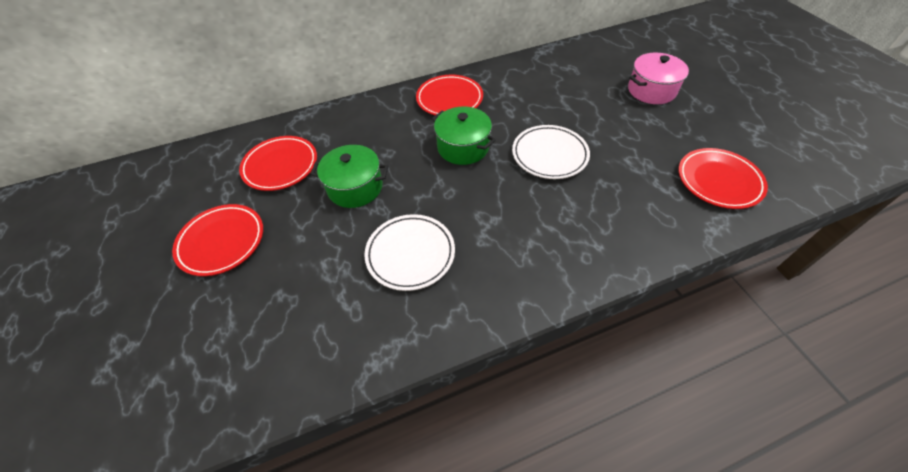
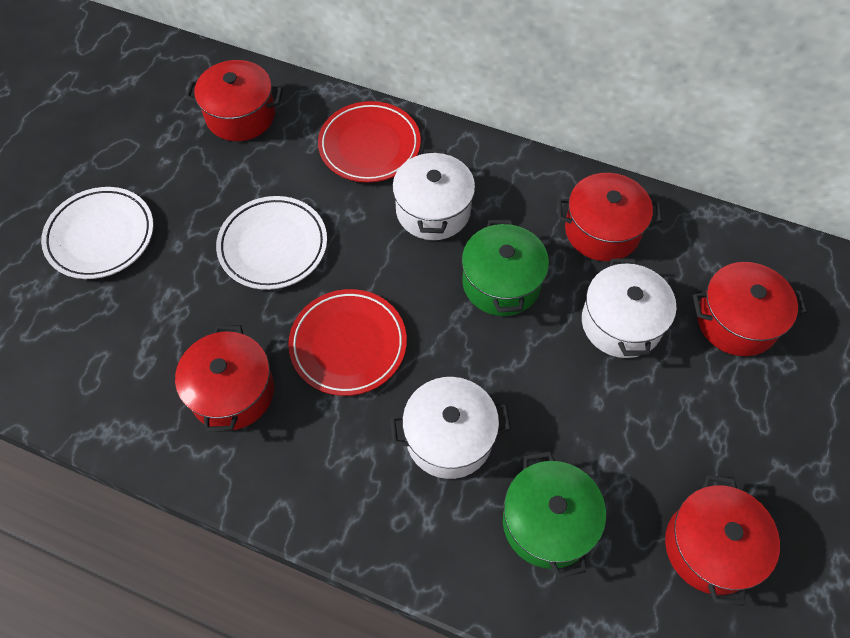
pink pot: [628,53,689,104] = 1 -> none = 0
red plate: [172,204,263,276] [239,136,317,191] [416,75,483,115] [679,148,768,209] = 4 -> [288,289,407,396] [318,101,421,183] = 2
red pot: none = 0 -> [175,325,274,432] [186,60,283,141] [557,173,662,261] [665,475,780,606] [693,262,807,356] = 5
white pot: none = 0 -> [390,377,511,479] [392,149,475,240] [582,258,677,358] = 3

